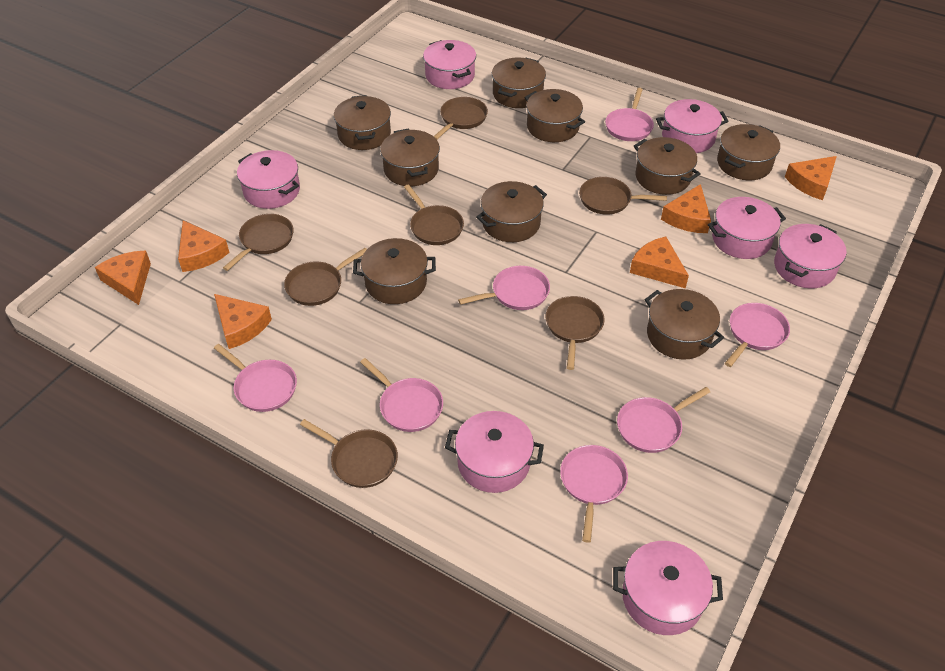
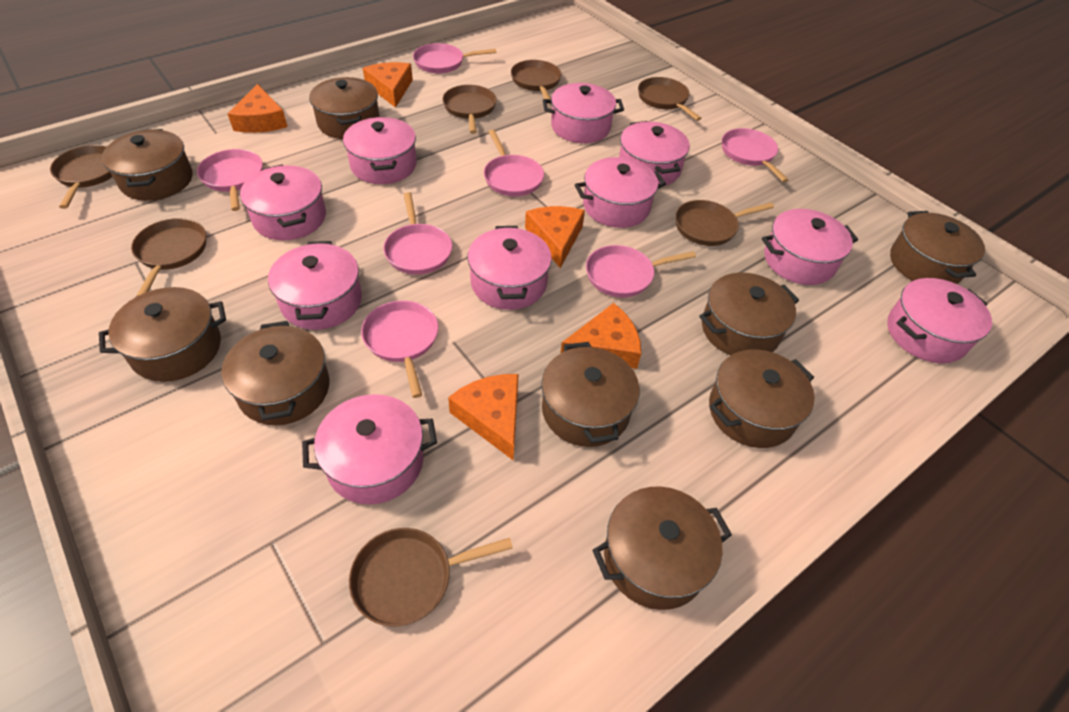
orange cheese: [95,250,151,305] [178,220,230,272] [214,294,272,349] [630,237,689,288] [661,184,711,233] [785,156,837,200] = 6 -> [228,84,288,133] [363,62,413,108] [448,374,519,460] [525,206,585,268] [560,303,641,369] = 5
pink pot: [237,150,300,209] [423,40,476,89] [445,411,544,493] [613,541,723,635] [656,99,729,153] [708,197,786,259] [774,224,847,288] = 7 -> [240,165,326,240] [268,241,362,330] [302,394,437,504] [343,117,417,184] [467,226,552,310] [543,83,624,143] [575,157,666,228] [619,121,690,186] [762,209,858,285] [887,278,992,363] = 10

